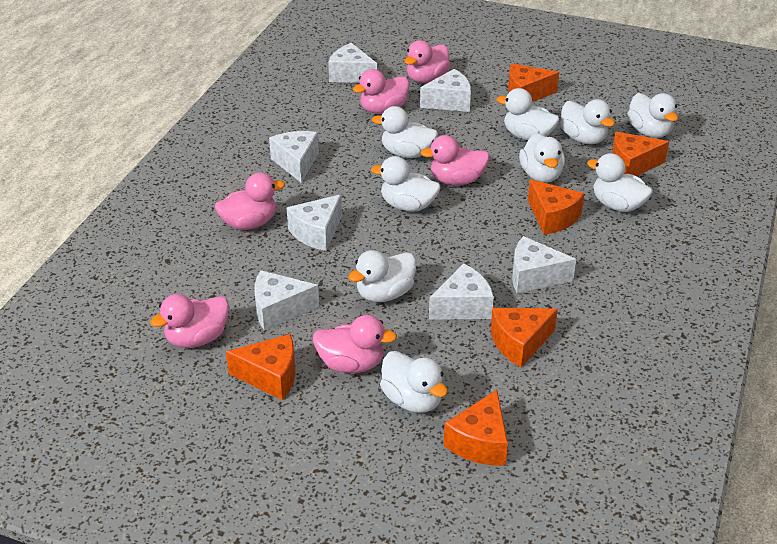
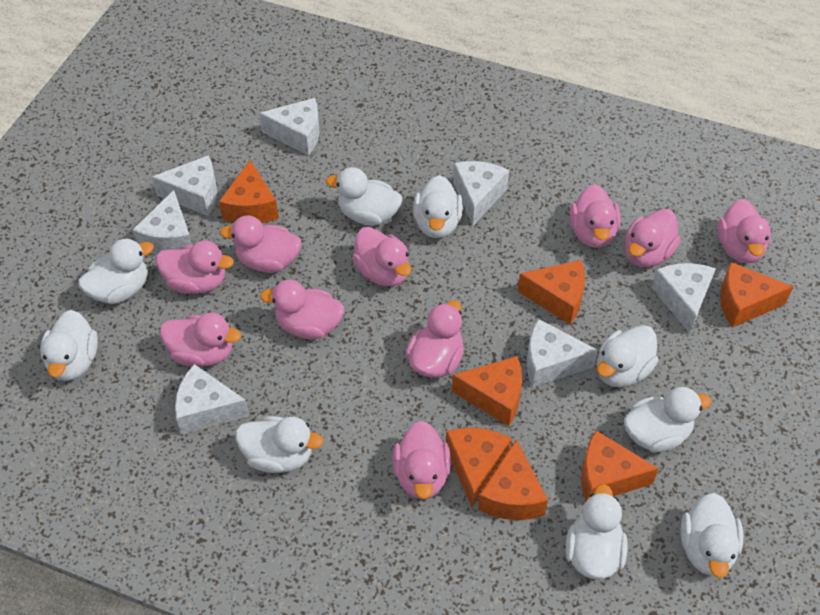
orange cheese: [226,334,295,400] [444,390,508,466] [491,308,558,367] [508,64,559,102] [528,179,584,235] [612,132,669,176] = 6 -> [219,160,279,223] [446,427,512,507] [452,356,522,426] [478,439,548,520] [517,260,585,324] [581,430,659,501] [720,262,794,328] = 7
pink duck: [150,294,229,348] [215,172,285,230] [313,315,397,373] [353,69,409,114] [404,40,450,83] [420,135,489,185] = 6 -> [156,241,234,294] [160,312,241,367] [220,216,302,273] [260,280,344,339] [352,227,411,286] [393,421,451,499] [405,300,464,378] [570,184,621,248] [625,209,681,267] [717,199,771,263] = 10

